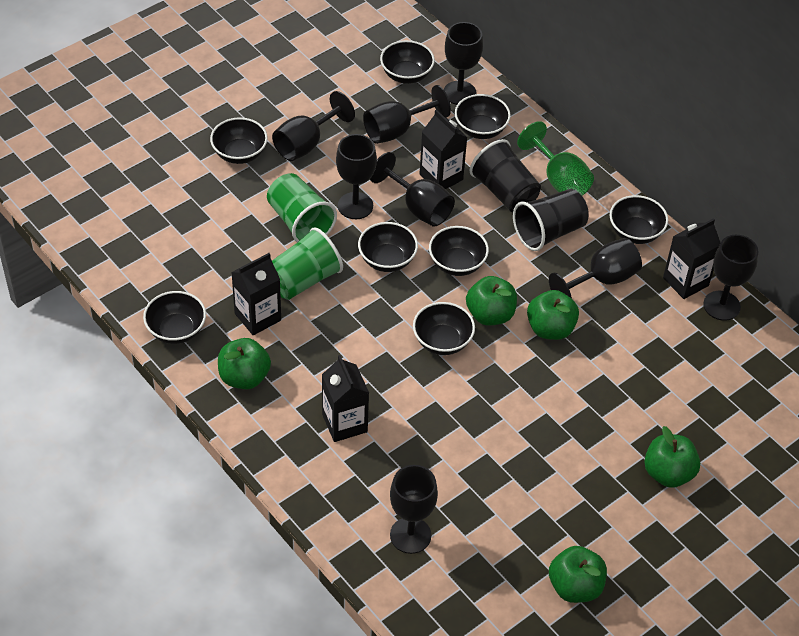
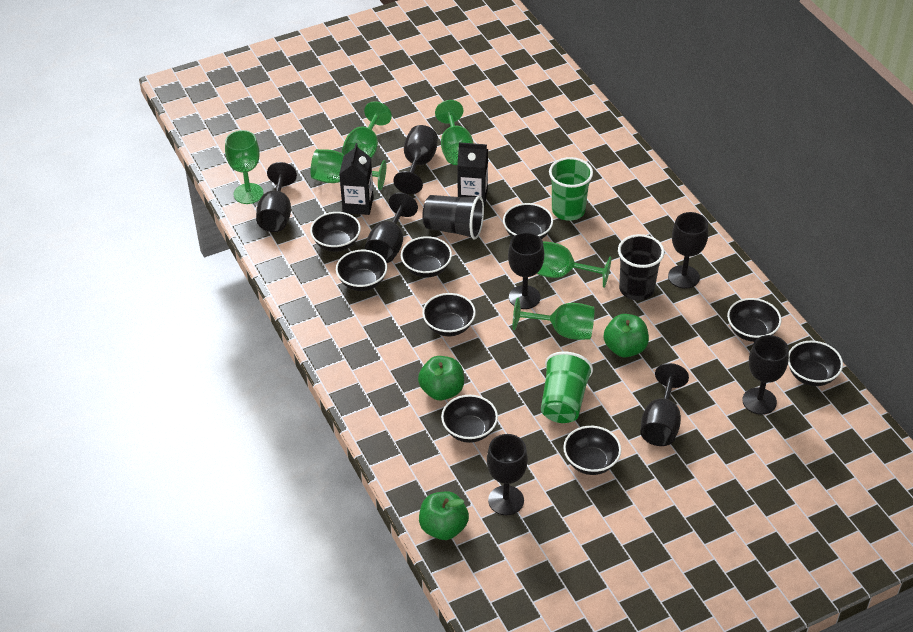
black bowl: [143,291,206,344] [210,118,268,164] [358,222,418,272] [380,40,435,84] [413,302,475,355] [429,226,489,276] [455,94,511,139] [610,195,668,244] = 8 -> [310,212,361,252] [336,250,387,291] [401,236,452,278] [422,293,476,336] [441,395,498,443] [503,203,553,239] [563,426,621,475] [727,298,781,342] [788,341,843,386] = 9
black carton: [231,253,281,335] [322,355,369,442] [420,109,468,189] [663,218,720,299] = 4 -> [339,143,374,215] [457,142,488,207] = 2
green apple: [218,338,271,389] [466,276,517,326] [527,290,579,340] [549,546,607,603] [644,426,700,488] = 5 -> [418,356,464,400] [419,491,469,540] [604,314,649,357] = 3
green goblet: [517,121,594,196] = 1 -> [225,130,263,204] [310,149,386,190] [342,101,392,159] [435,100,474,165] [513,298,595,340] [537,241,612,288] = 6

